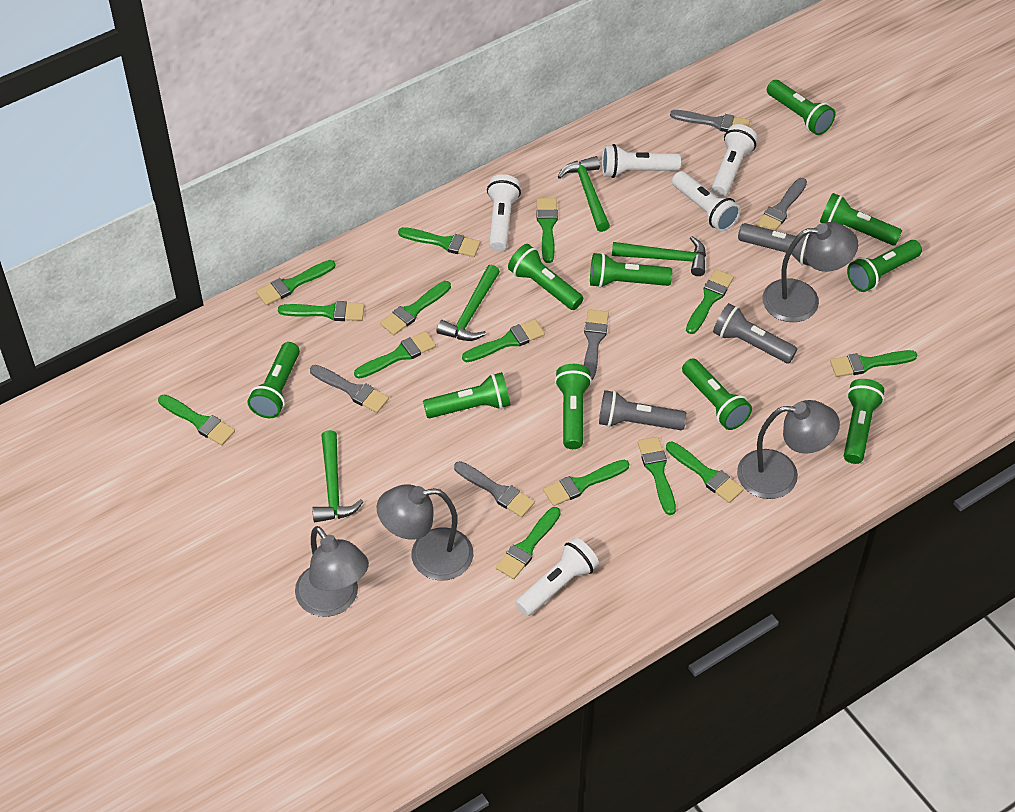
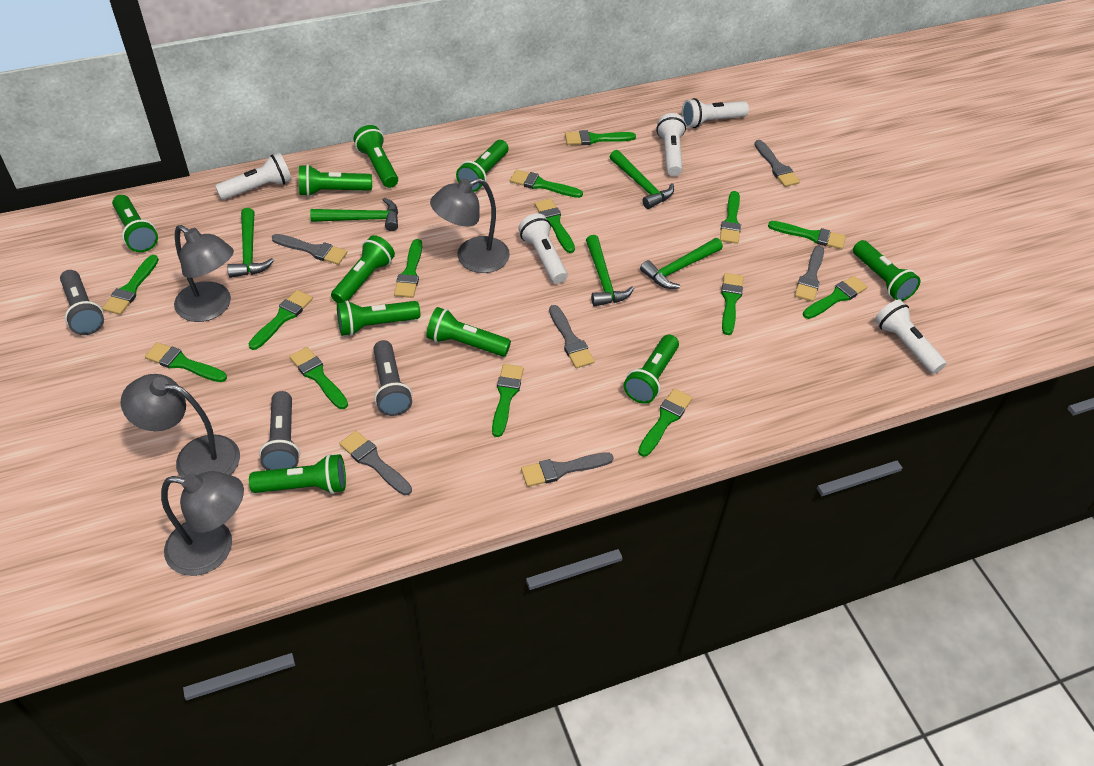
green hammer: [312,430,363,522] [436,265,500,341] [558,156,610,232] [612,236,706,276] = 4 -> [227,208,274,278] [310,198,398,231] [586,235,634,307] [610,150,674,209] [640,238,723,289] = 5
grey brush: [310,365,389,413] [454,461,535,517] [584,309,609,380] [670,110,750,132] [756,178,807,231] = 5 -> [272,234,347,265] [339,431,412,496] [521,452,614,487] [549,305,595,368] [754,140,800,187] [795,246,824,302] = 6

